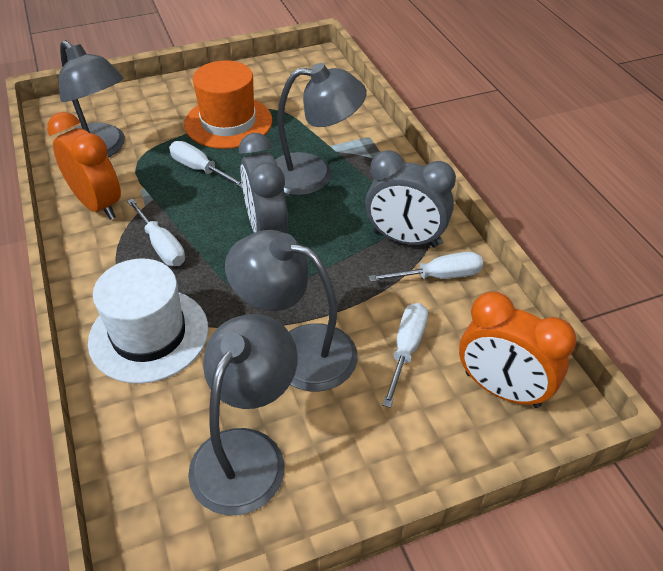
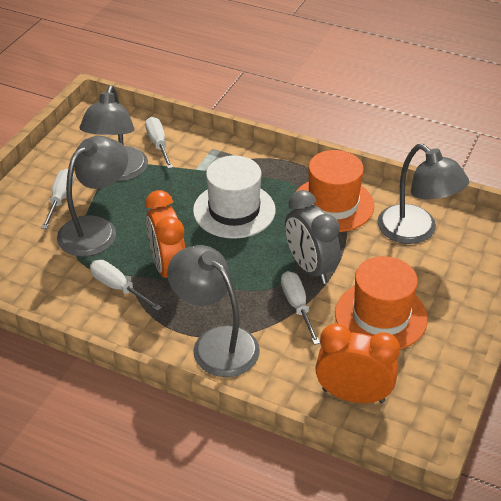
grey clock: [239,133,288,233] [365,150,456,248] = 2 -> [285,190,341,284] = 1
orange hat: [184,60,272,149] = 1 -> [293,150,374,232] [335,256,428,349] = 2

